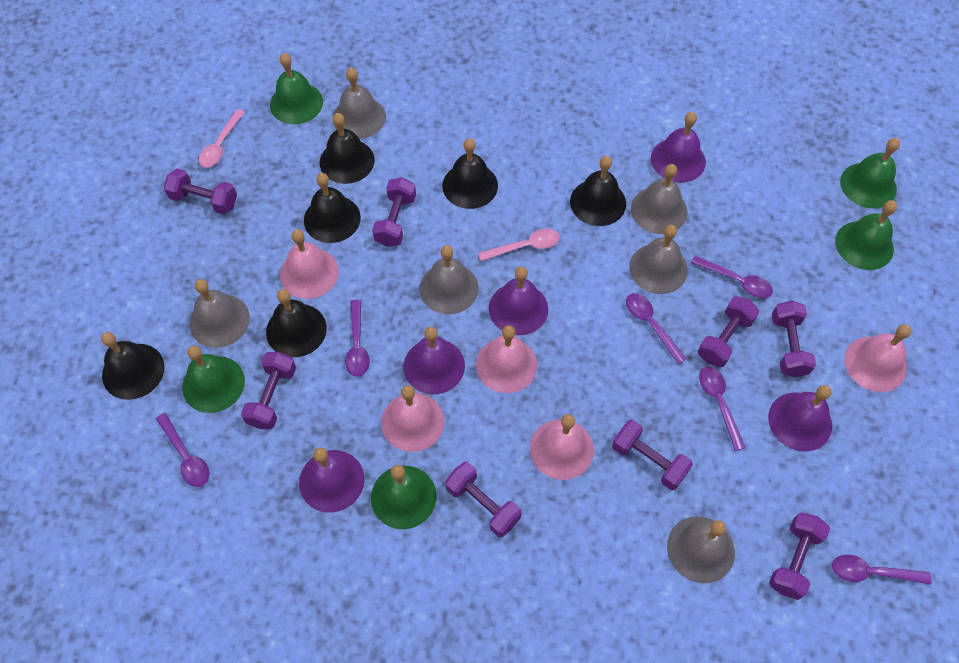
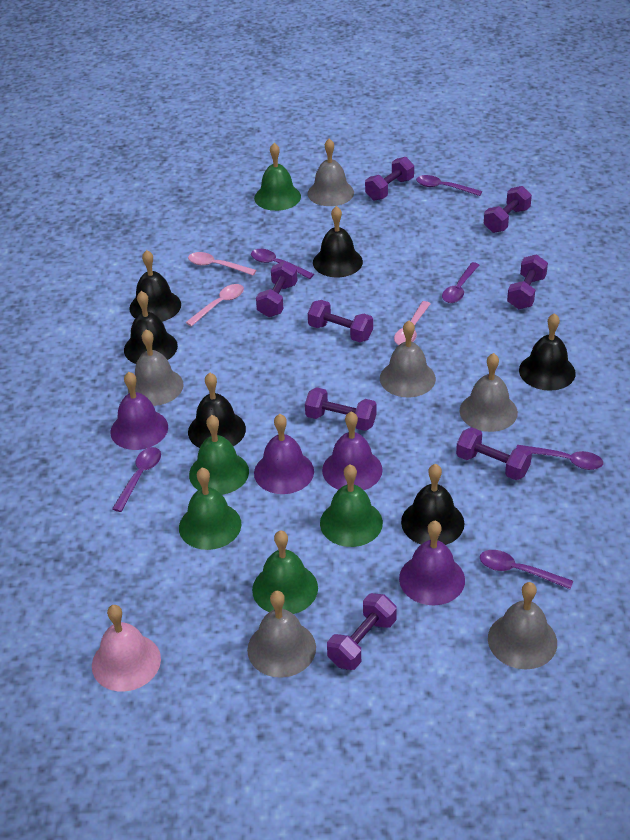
pink bell: [280,229,339,299] [381,385,445,452] [476,325,537,393] [530,414,594,480] [844,324,911,392] = 5 -> [92,605,161,692] = 1
pink spoon: [199,109,245,168] [478,229,560,261] = 2 -> [185,284,244,327] [188,252,256,275] [394,301,431,345] = 3
purple bell: [299,448,365,513] [404,327,465,394] [489,266,548,335] [651,112,706,183] [768,385,832,452] = 5 -> [110,372,168,450] [254,414,314,494] [322,412,383,490] [399,521,465,605] = 4

